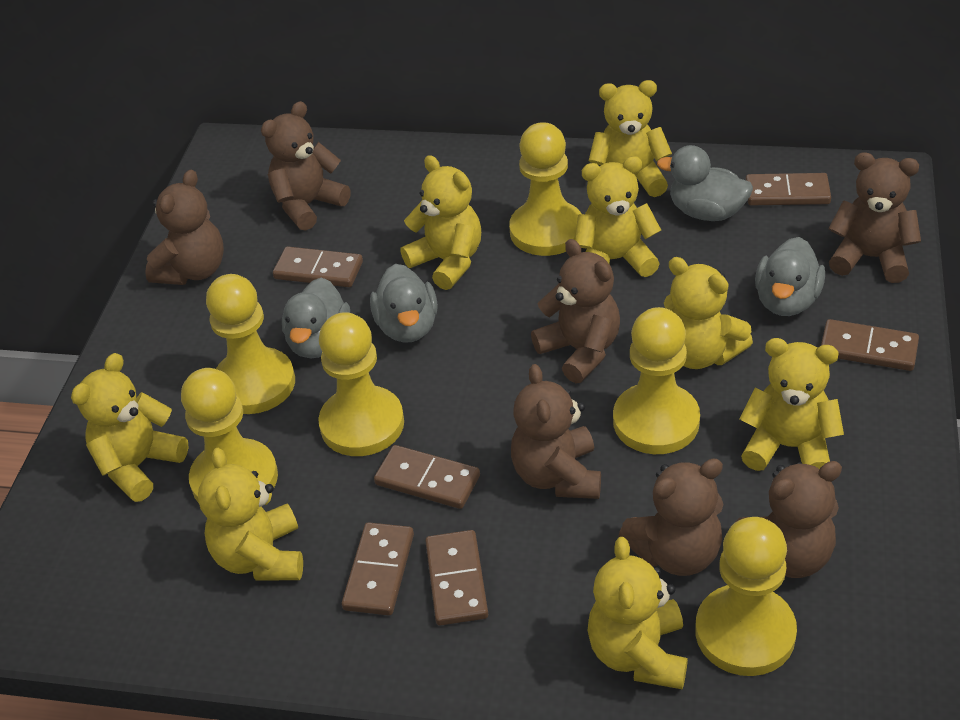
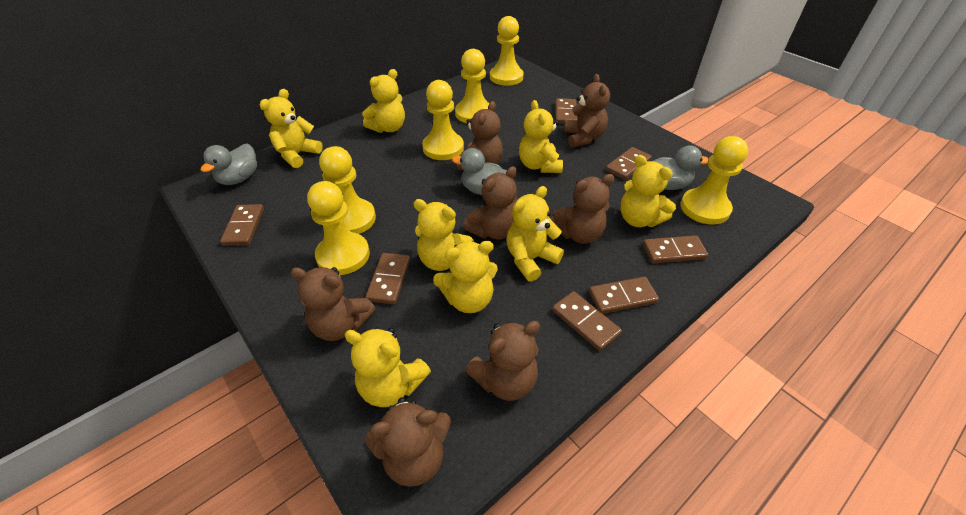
brown domino: [273,246,363,287] [342,522,414,615] [374,445,480,509] [425,530,488,626] [746,173,831,205] [821,319,919,371] = 6 -> [220,204,264,246] [365,253,410,304] [552,291,622,351] [556,98,578,124] [589,277,659,314] [606,147,651,180] [643,235,708,263] = 7
grey duck: [282,277,350,358] [370,264,438,343] [657,145,753,221] [755,237,825,316] = 4 -> [201,143,257,185] [452,148,507,195] [648,145,709,190] = 3

